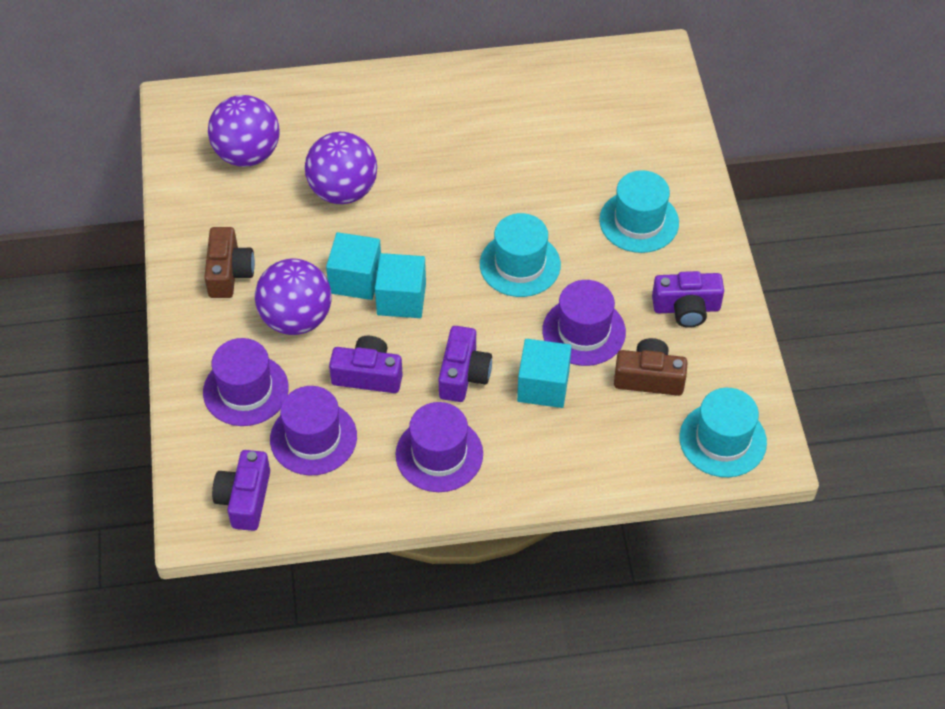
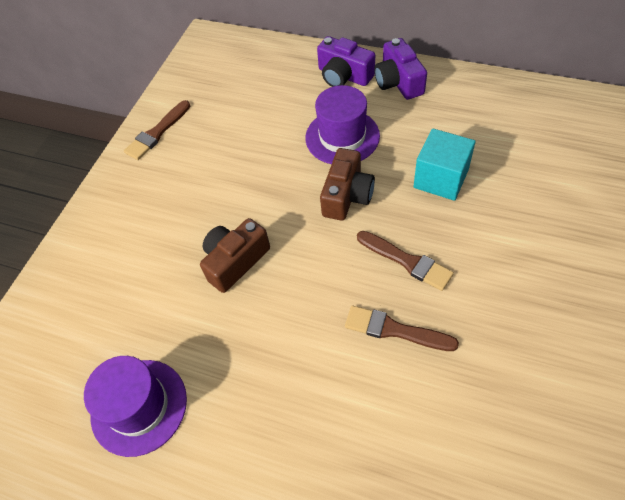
brown brush: none = 0 -> [124,100,190,160] [345,306,459,351] [357,231,454,291] = 3
purple ball: [208,95,280,167] [255,259,332,335] [305,132,377,204] = 3 -> none = 0
purple camera: [212,450,270,531] [329,336,403,393] [439,326,492,402] [652,271,724,328] = 4 -> [317,36,375,87] [374,38,427,100] = 2
purple hat: [203,338,289,426] [270,386,357,476] [396,402,483,492] [542,280,626,366] = 4 -> [84,356,187,457] [305,85,380,164] = 2
turquoise cube: [326,232,381,300] [375,253,426,318] [517,339,572,408] = 3 -> [413,128,476,201] = 1
turquoise hat: [480,213,561,297] [599,170,679,253] [679,388,767,477] = 3 -> none = 0

